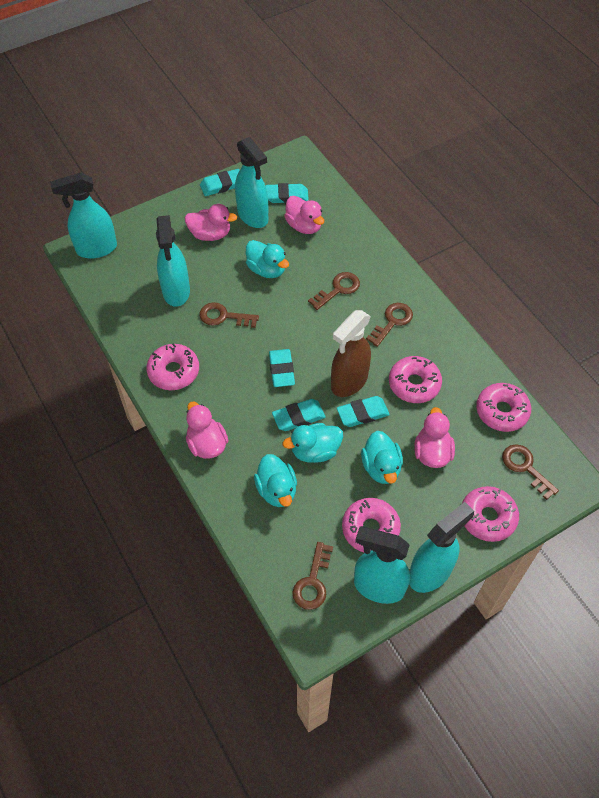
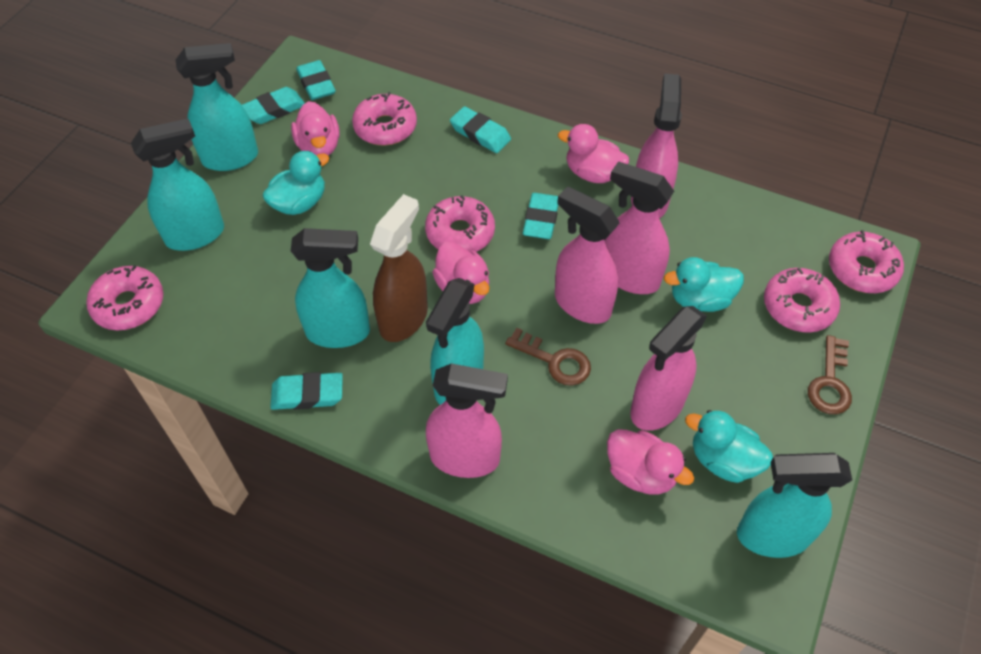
brown key: [200,302,259,328] [292,542,333,610] [308,272,360,310] [366,303,413,347] [502,444,559,500] = 5 -> [505,328,591,386] [808,335,852,414] = 2
pink spray bottle: none = 0 -> [426,363,508,478] [555,187,619,324] [605,161,674,294] [630,306,707,431] [631,73,682,218] = 5
turquoise duck: [246,240,289,278] [254,454,297,507] [283,423,343,463] [361,431,403,484] = 4 -> [263,151,330,215] [664,257,744,312] [685,410,773,483] = 3

